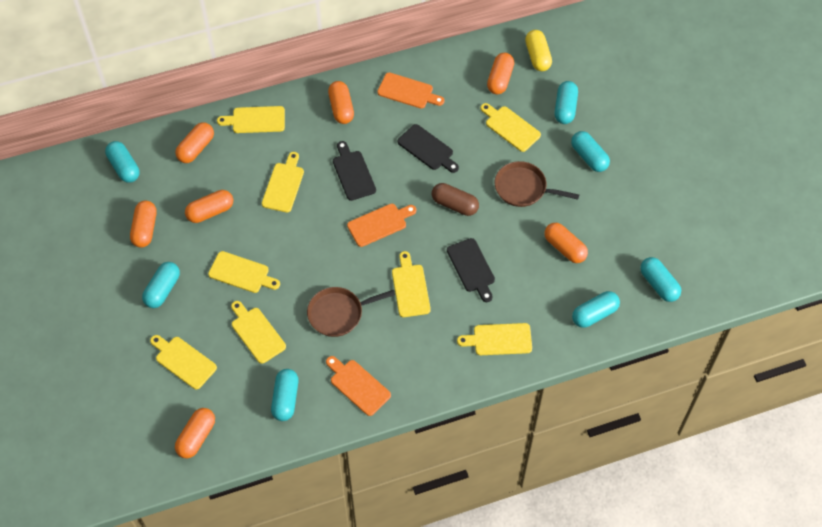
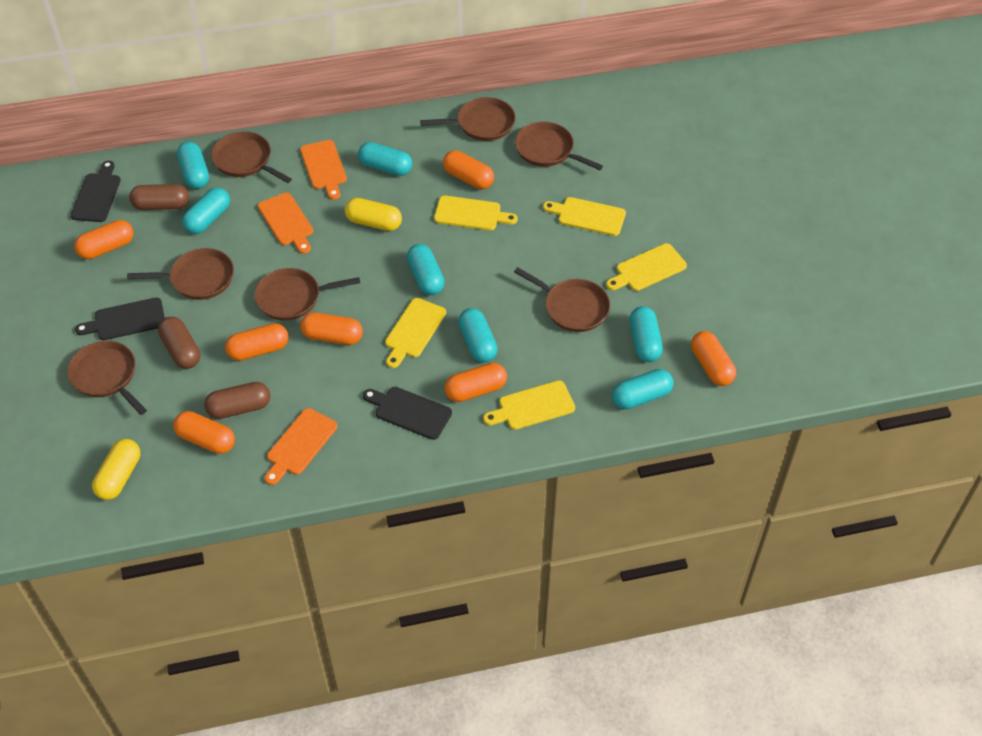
brown capsule: [432,183,479,216] = 1 -> [129,184,189,210] [158,317,200,369] [204,382,271,419] = 3
brown pan: [307,287,395,337] [495,161,579,207] = 2 -> [67,341,147,415] [127,248,234,300] [211,131,292,183] [255,268,360,321] [420,97,516,141] [514,267,610,332] [515,122,603,170] = 7
yellow capsule: [525,30,552,71] = 1 -> [92,439,140,500] [345,198,402,231] = 2
yellow cutting board: [150,335,217,389] [208,251,280,293] [217,106,285,133] [231,301,286,364] [262,152,304,213] [392,251,431,317] [457,323,532,355] [481,103,541,152] = 8 -> [385,298,446,368] [434,195,518,230] [483,380,575,430] [543,197,626,236] [606,243,687,291] = 5

